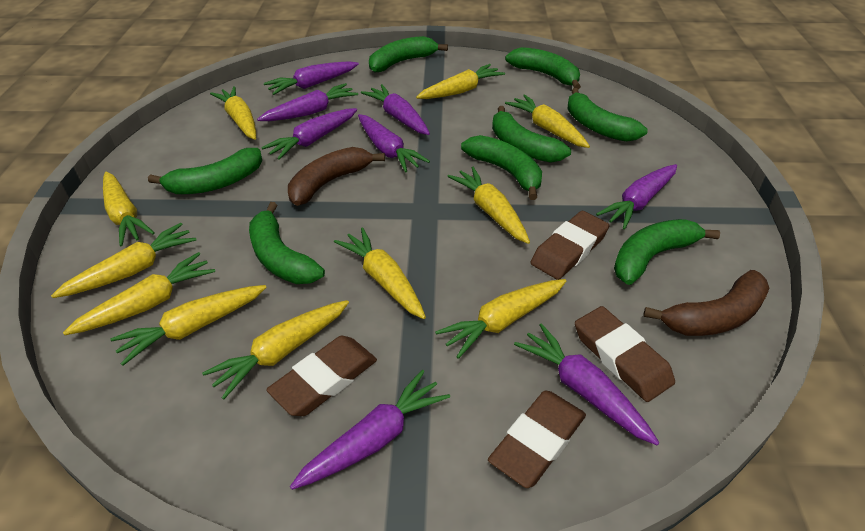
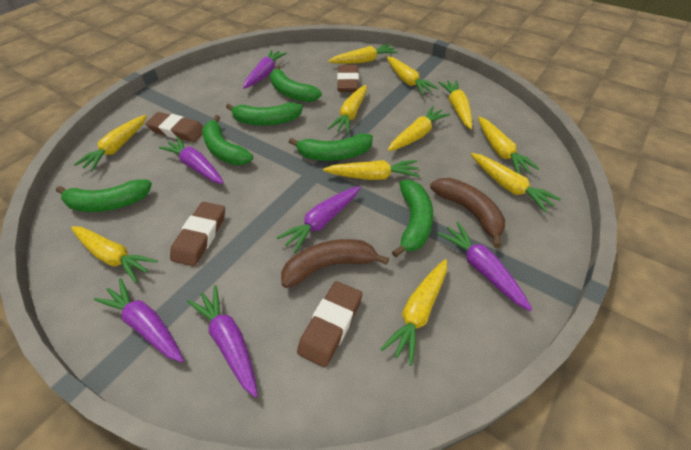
green banana: [148,148,262,194] [249,202,325,284] [369,36,448,72] [461,135,542,200] [492,106,571,163] [505,47,581,90] [567,88,648,142] [614,219,720,285] = 8 -> [56,179,152,212] [202,115,253,165] [226,102,303,126] [270,65,322,102] [289,133,373,161] [392,180,433,258] = 6
purple carrot: [257,83,358,121] [261,108,357,160] [264,61,359,95] [290,370,450,490] [358,114,430,173] [361,84,430,135] [514,323,659,445] [596,164,677,230] = 8 -> [94,278,184,362] [159,136,224,184] [187,285,258,398] [243,50,287,89] [276,186,360,253] [437,222,532,311] = 6

